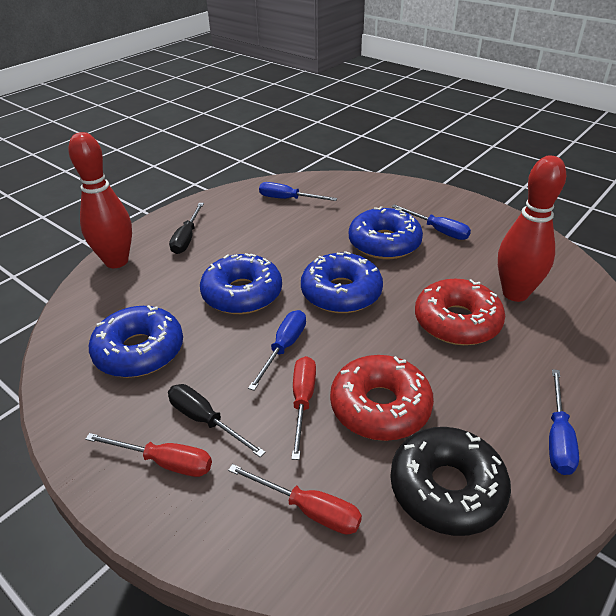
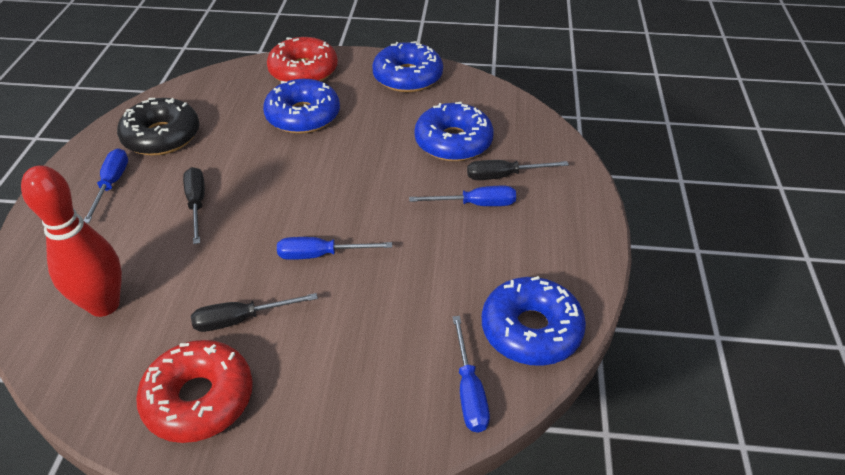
black screwdriver: [168,384,266,457] [169,203,204,254] = 2 -> [183,167,205,244] [191,293,318,332] [467,160,569,180] = 3
red bowling pin: [68,132,132,268] [498,156,566,302] = 2 -> [21,165,122,317] = 1
red screwdriver: [85,433,212,477] [228,464,362,535] [291,356,316,460] = 3 -> none = 0

